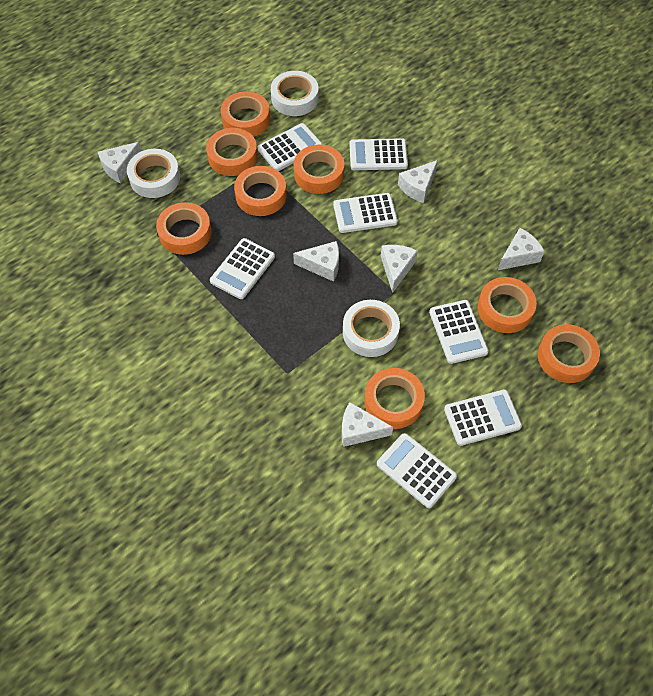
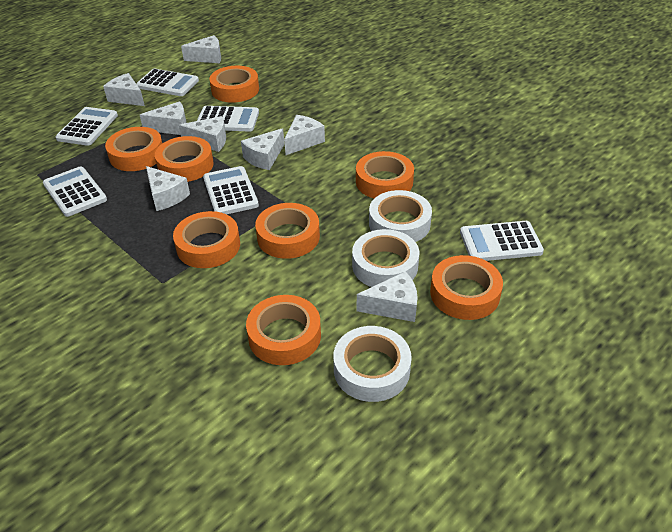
white calculator: [210,238,275,299] [257,123,322,171] [333,193,398,233] [349,138,408,170] [377,433,457,508] [429,300,489,364] [444,390,522,446] = 7 -> [43,166,107,217] [55,107,118,146] [136,69,199,96] [197,106,259,132] [203,166,259,214] [460,221,544,261] = 6
white cheese: [98,142,142,183] [293,241,339,282] [342,402,393,447] [381,245,418,293] [398,160,438,203] [498,228,545,270] = 6 -> [103,73,145,106] [140,101,187,135] [146,166,190,211] [179,116,226,152] [181,35,221,63] [241,128,284,170] [284,115,325,155] [357,271,418,322] = 8

